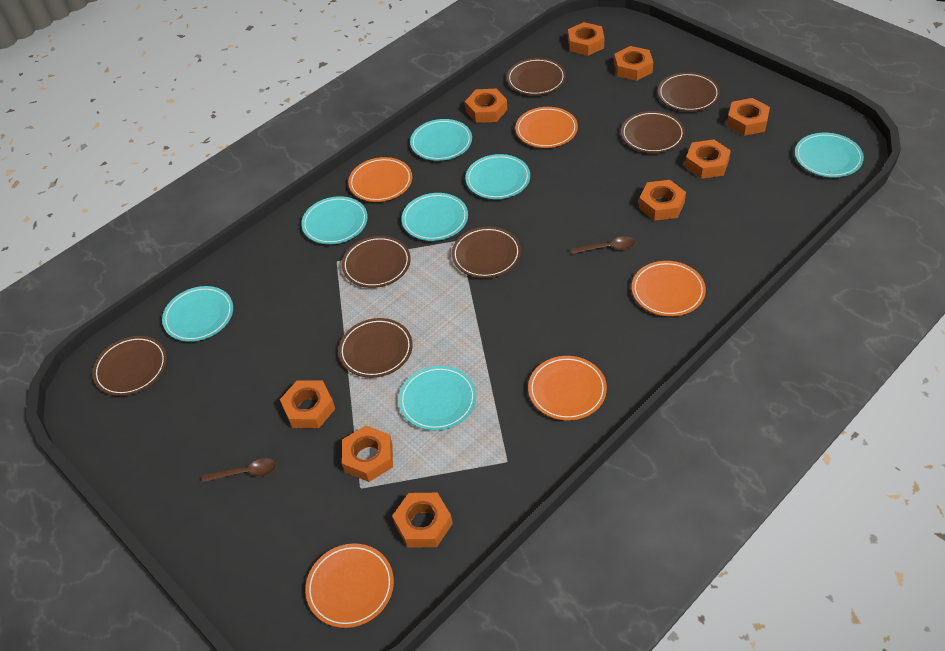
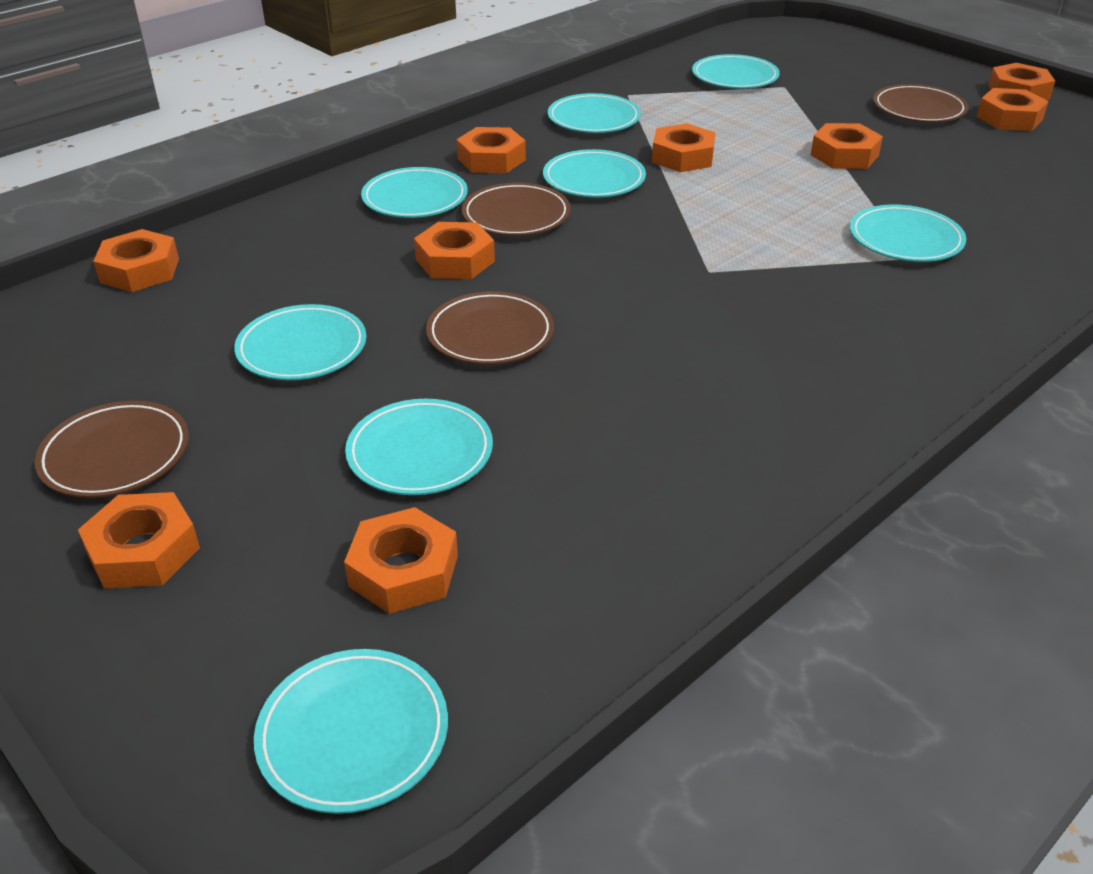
brown plate: [92,336,167,396] [338,318,413,378] [342,236,411,288] [452,227,521,278] [507,58,566,95] [621,111,685,153] [658,72,720,112] = 7 -> [35,401,189,498] [426,291,554,365] [462,182,570,236] [873,84,968,122] = 4
brown spoon: [202,458,276,482] [571,236,636,254] = 2 -> none = 0
orange plate: [305,544,394,628] [348,157,412,202] [515,107,578,148] [528,356,607,420] [632,261,706,317] = 5 -> none = 0
turquoise plate: [162,286,233,342] [301,196,368,244] [399,366,476,431] [401,193,468,241] [410,119,472,161] [465,154,530,199] [795,133,864,178] = 7 -> [234,304,366,380] [254,649,448,814] [345,399,493,495] [361,167,468,218] [543,149,646,197] [548,93,641,133] [692,54,780,89] [850,204,966,262] = 8

